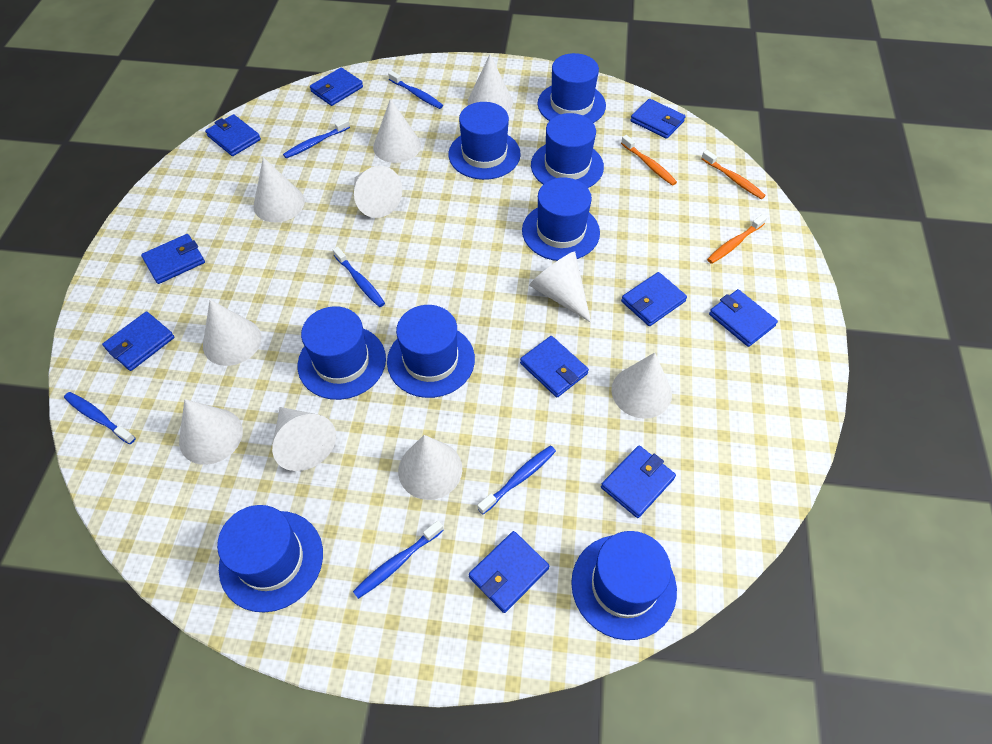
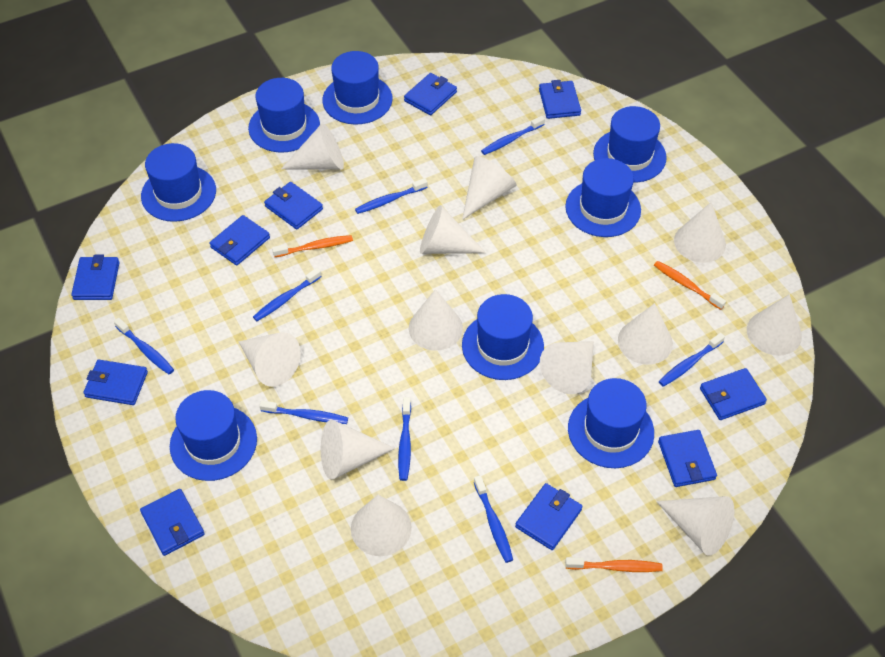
blue toothbrush: [64,392,136,444] [283,118,350,159] [333,247,385,307] [353,521,443,599] [388,71,443,109] [477,446,556,514] = 6 -> [114,318,174,374] [253,268,322,321] [259,400,348,424] [355,178,428,214] [398,397,411,481] [474,475,513,563] [481,116,545,155] [659,333,725,387] = 8
white cone: [179,399,243,465] [203,300,261,366] [254,157,305,222] [272,407,336,471] [354,166,402,218] [373,99,421,163] [398,435,462,500] [468,55,513,112] [529,252,591,323] [611,353,672,419] = 10 -> [239,332,300,387] [281,123,344,170] [321,420,395,480] [351,495,412,556] [409,289,463,351] [420,205,486,254] [462,156,516,220] [540,341,594,394] [618,303,673,365] [656,496,735,556] [674,202,726,263] [747,294,802,356] = 12

